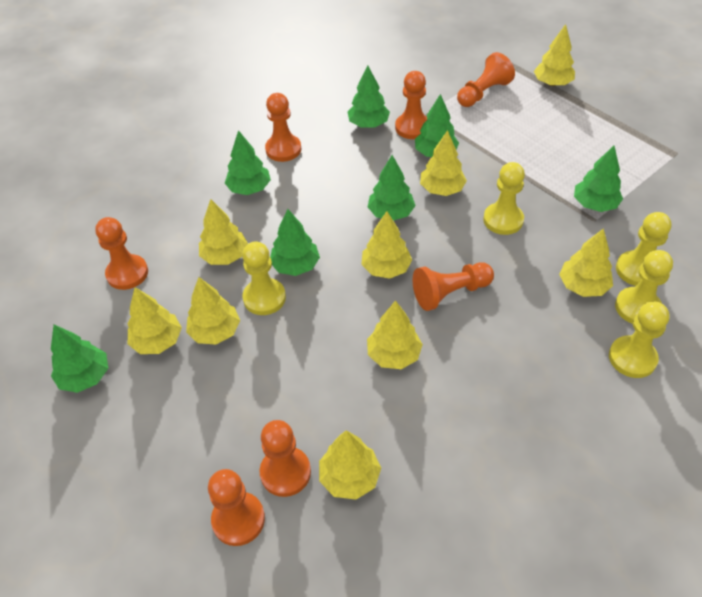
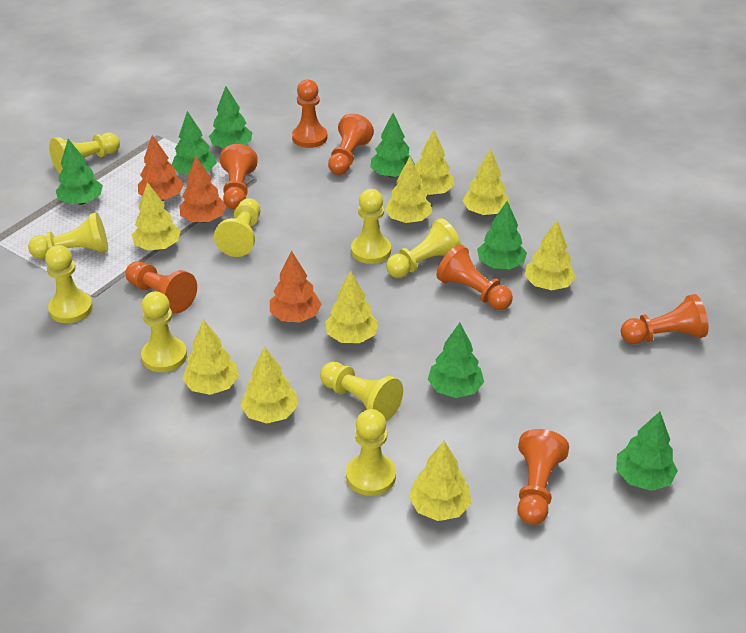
orange tree: none = 0 -> [138,135,184,201] [179,156,227,223] [270,251,321,323] = 3
yellow pawn: [242,241,286,315] [483,162,525,235] [609,302,670,378] [615,250,673,324] [616,212,671,286] = 5 -> [28,212,108,259] [45,245,93,323] [49,133,120,173] [141,291,187,372] [214,198,260,257] [320,362,403,422] [346,409,396,496] [351,189,391,264] [386,218,461,278] = 9

